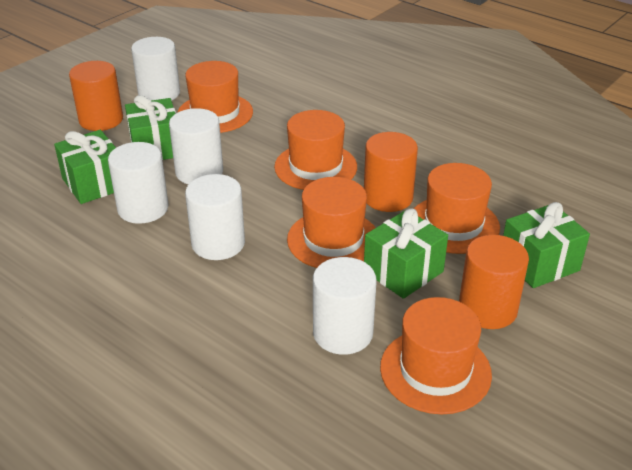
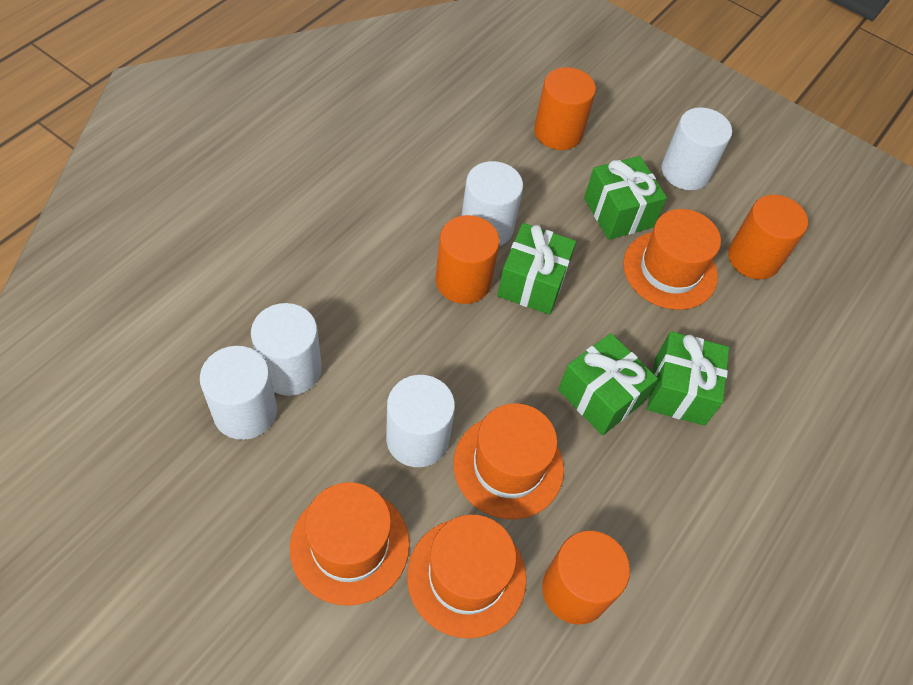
orange cylinder: [69,61,123,131] [364,132,418,212] [459,235,529,329] = 3 -> [436,215,500,304] [534,67,596,150] [542,531,630,624] [728,195,808,280] = 4
orange hat: [178,61,253,133] [274,110,357,190] [287,177,375,268] [380,297,492,414] [414,163,500,254] = 5 -> [290,482,410,606] [407,514,526,638] [453,403,564,519] [623,209,721,310] = 4

